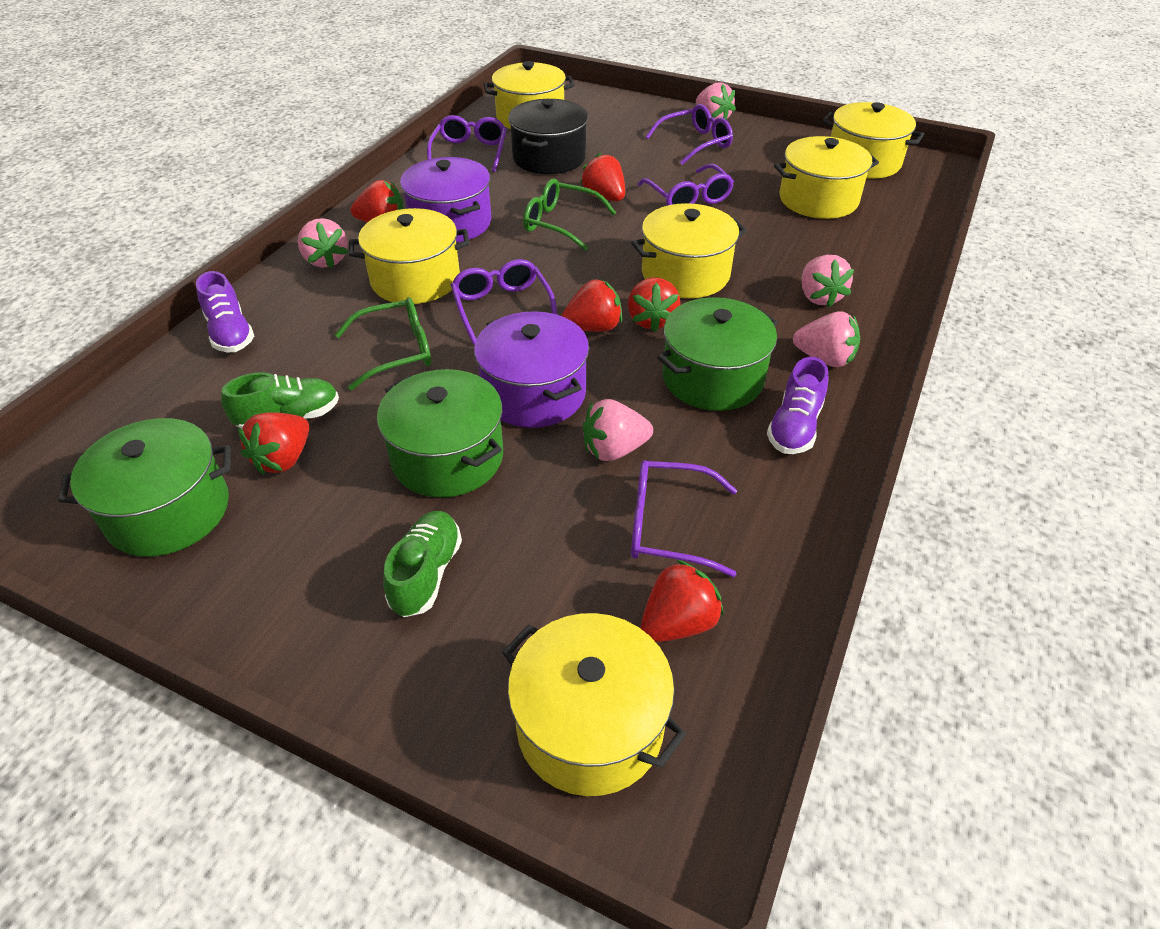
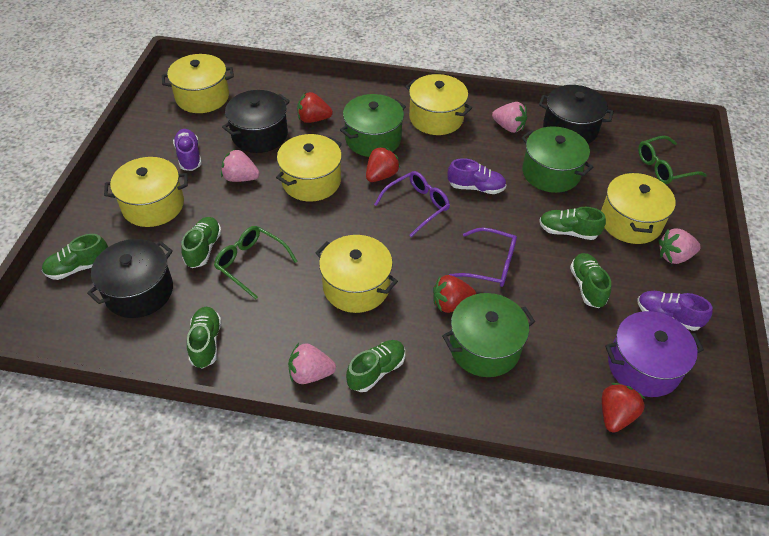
black pot: [508,99,588,174] = 1 -> [87,239,173,318] [222,90,290,153] [539,85,614,144] = 3
green shoe: [221,372,339,428] [383,511,462,617] = 2 -> [42,234,108,280] [181,217,222,268] [187,307,222,369] [346,340,405,392] [539,207,606,240] [570,253,611,308] = 6
pink strawberry: [298,218,348,269] [583,399,653,461] [696,82,736,120] [793,311,860,367] [802,255,854,307] = 5 -> [221,149,260,182] [288,343,336,384] [492,102,527,133] [659,228,701,264] = 4
purple glasses: [427,115,507,172] [451,259,557,345] [631,460,737,577] [637,164,734,206] [645,104,733,165] = 5 -> [374,171,450,237] [449,227,517,287] = 2
purple pot: [400,157,491,243] [474,311,589,428] = 2 -> [605,311,704,397] = 1
purple shoe: [196,271,254,353] [767,357,828,454] = 2 -> [173,129,202,171] [448,158,506,194] [637,291,713,331] = 3
red strawberry: [238,412,309,475] [351,180,403,222] [561,279,622,332] [580,153,625,201] [628,277,680,332] [641,560,724,642] = 6 -> [297,92,333,123] [366,147,400,182] [433,275,476,313] [602,383,645,433] = 4

